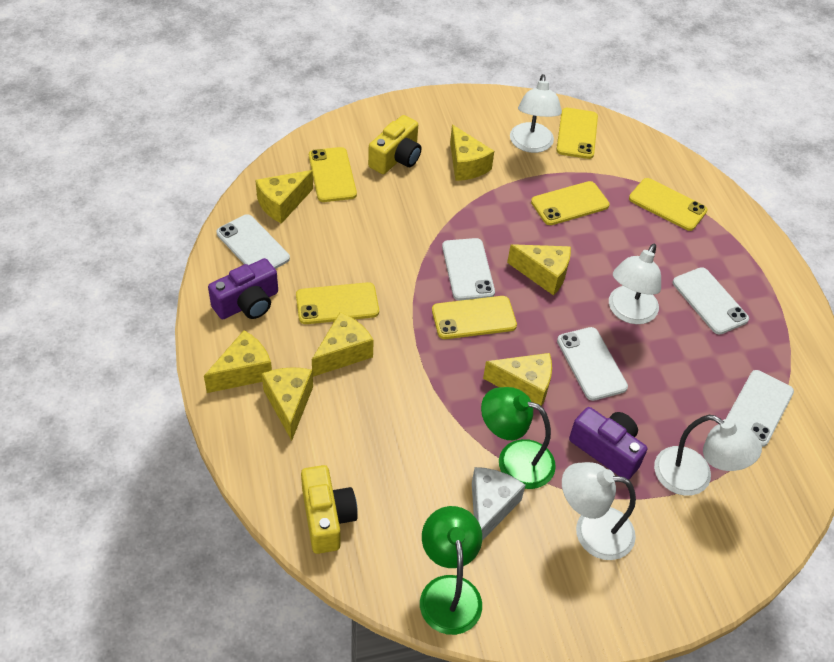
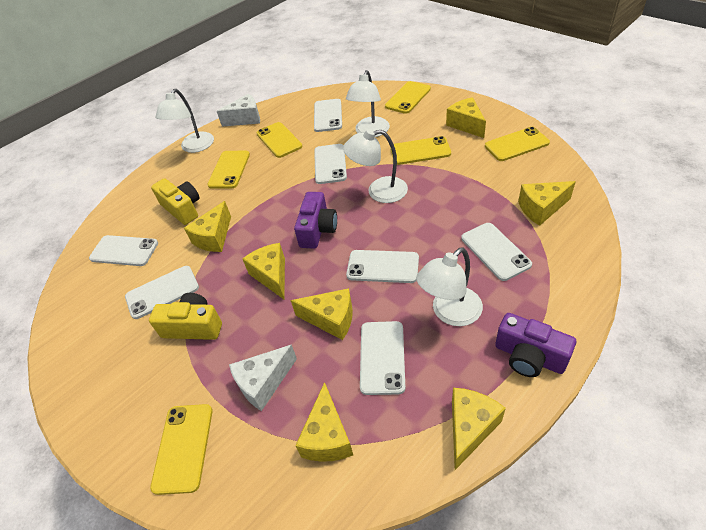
green lamp: [420,506,482,635] [481,387,556,489] = 2 -> none = 0
white cheese: [472,467,526,541] = 1 -> [217,94,260,127] [229,344,297,411] = 2
white phone: [217,214,290,269] [442,238,495,301] [557,327,628,401] [673,267,749,335] [726,370,794,447] = 5 -> [89,235,158,266] [125,266,199,319] [314,99,342,132] [314,144,347,184] [346,250,419,283] [360,321,405,395] [461,223,532,281] = 7

